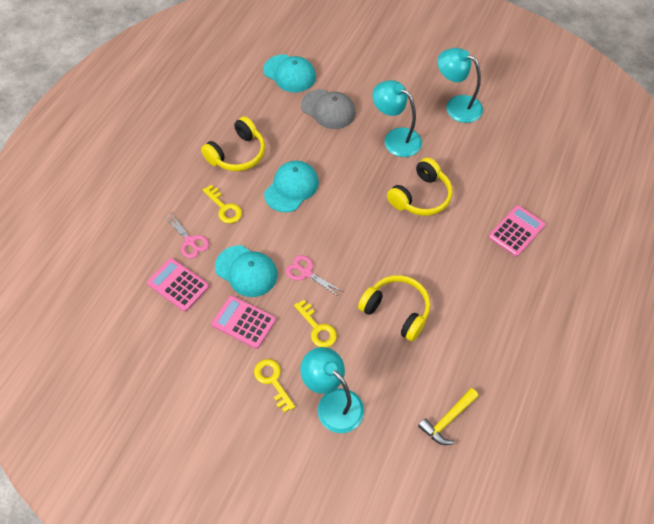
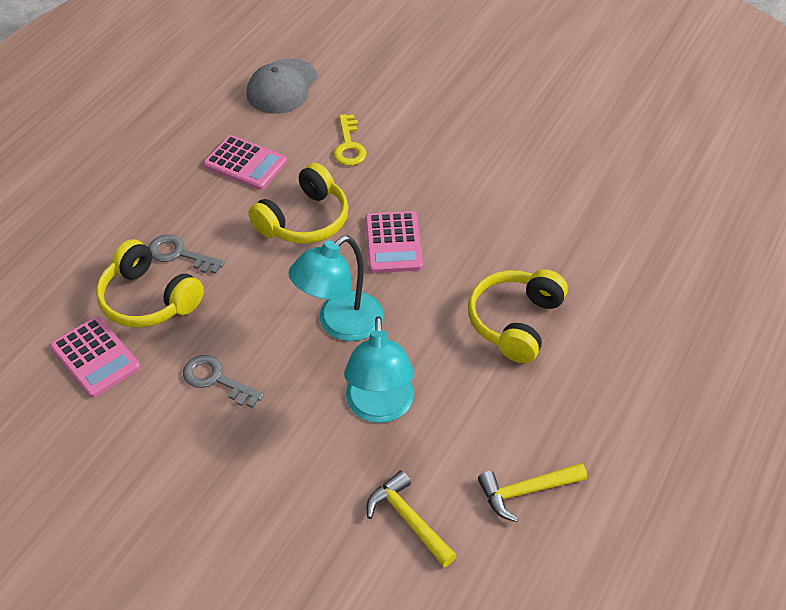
grey key: none = 0 -> [149,234,225,274] [183,355,264,408] = 2
pink scissors: [165,212,209,258] [286,255,343,297] = 2 -> none = 0
turquoise cap: [215,245,277,297] [263,55,316,92] [264,161,319,213] = 3 -> none = 0
turquoise lamp: [300,347,364,433] [372,80,422,157] [438,48,483,123] = 3 -> [289,236,384,341] [344,316,414,423] = 2
yellow hammer: [418,388,479,445] = 1 -> [367,470,457,567] [478,463,587,522] = 2
yellow key: [203,185,242,223] [254,359,295,413] [294,300,337,347] = 3 -> [333,114,367,166] = 1

